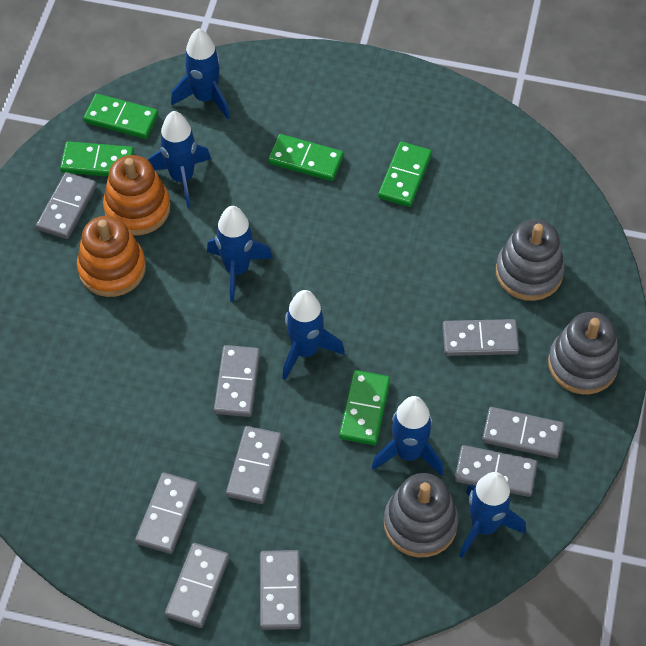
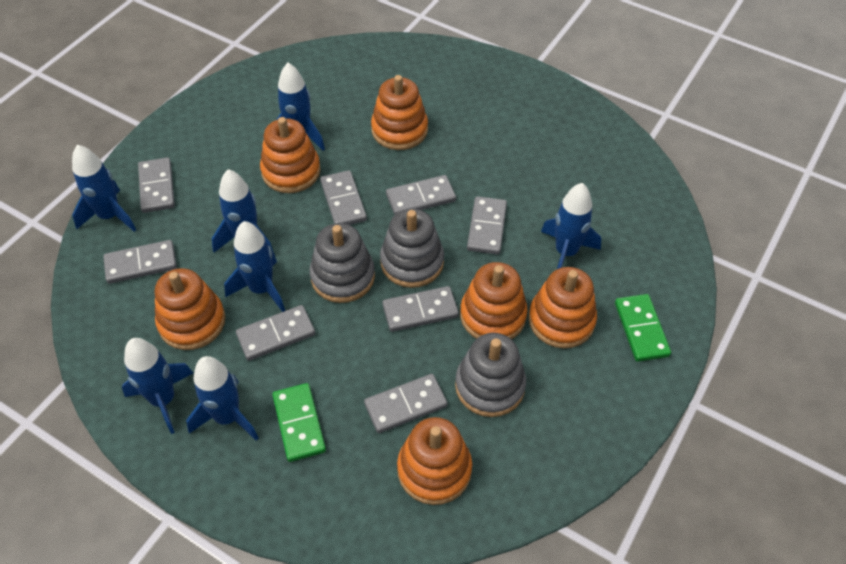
blue rocket: [148,111,211,208] [171,28,230,119] [207,206,273,302] [282,290,345,380] [372,396,444,476] [459,472,526,558] = 6 -> [72,145,136,232] [122,338,193,434] [186,356,258,441] [212,169,275,255] [224,221,285,312] [276,63,325,151] [541,183,601,269] = 7
green domino: [60,141,134,177] [83,94,158,139] [268,134,344,181] [339,370,390,445] [378,141,432,207] = 5 -> [272,383,326,462] [615,294,671,362] = 2
grey domino: [36,172,97,239] [135,472,198,554] [165,543,230,628] [214,345,260,417] [226,426,282,504] [260,550,301,630] [442,319,519,356] [455,445,537,497] [482,407,564,458] = 9 -> [103,240,177,284] [138,157,175,213] [236,305,315,361] [320,170,367,225] [364,374,448,433] [382,286,459,332] [386,175,456,215] [467,196,507,255] = 8
orange stacking toy: [77,216,146,297] [103,155,170,235] = 2 -> [155,268,226,350] [260,117,321,193] [371,75,428,150] [397,417,472,505] [460,262,528,339] [528,267,597,348] = 6

